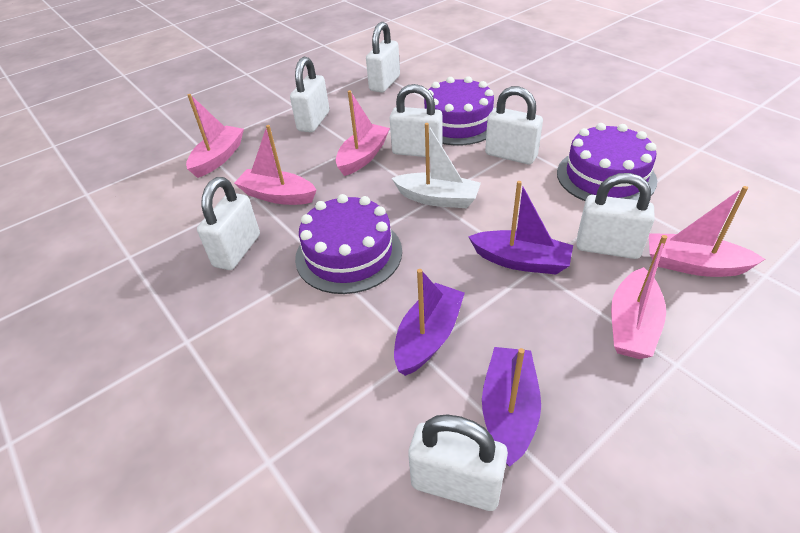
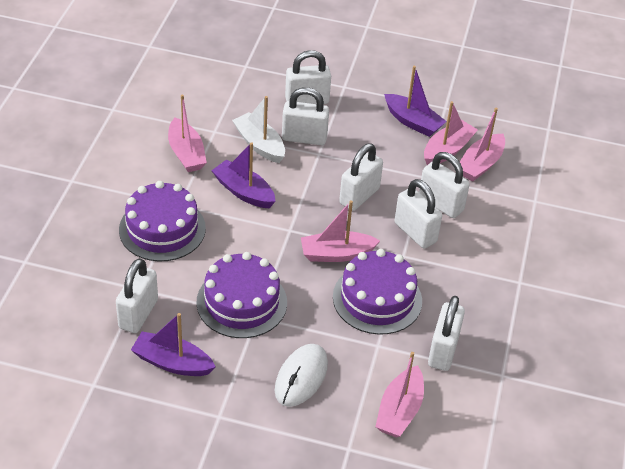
white mouse: none = 0 -> [275,344,328,407] = 1

